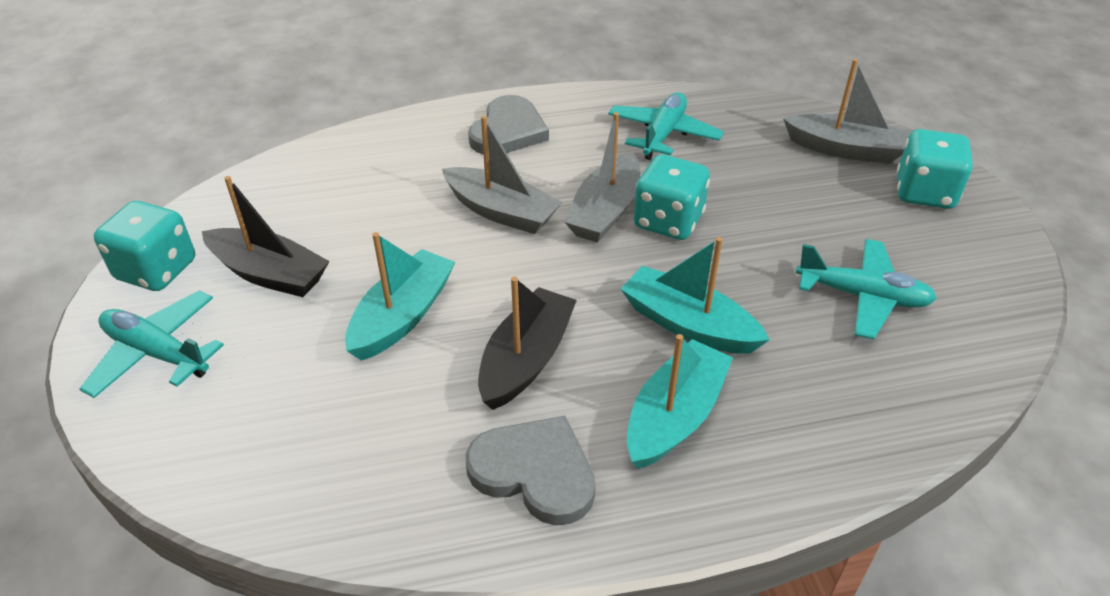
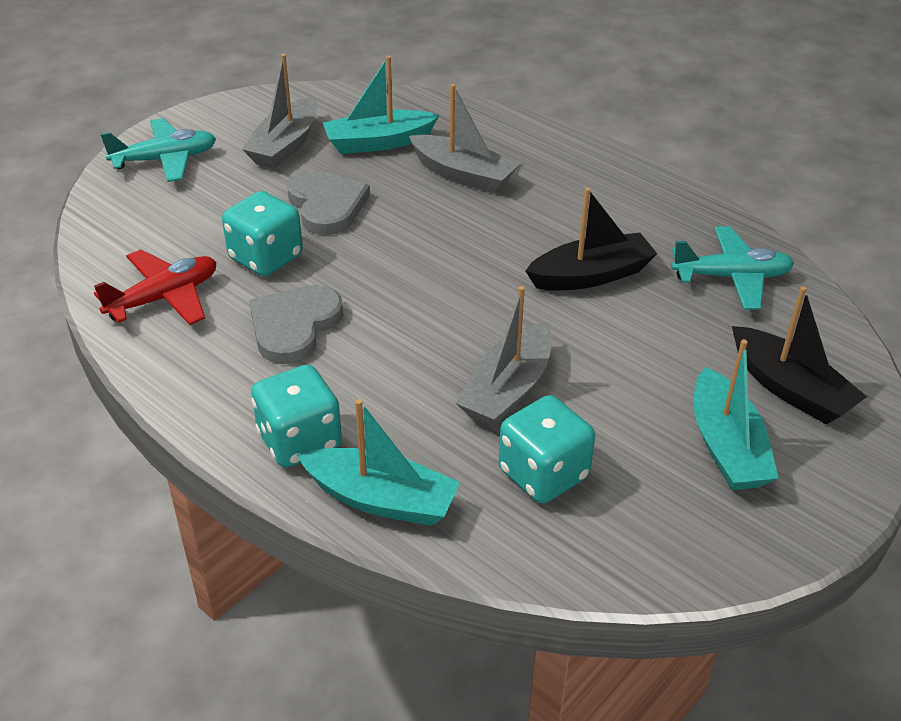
red plane: none = 0 -> [94,249,216,325] = 1
turquoise plane: [79,291,224,398] [608,92,724,160] [796,239,937,340] = 3 -> [101,118,216,182] [671,226,794,310] = 2

